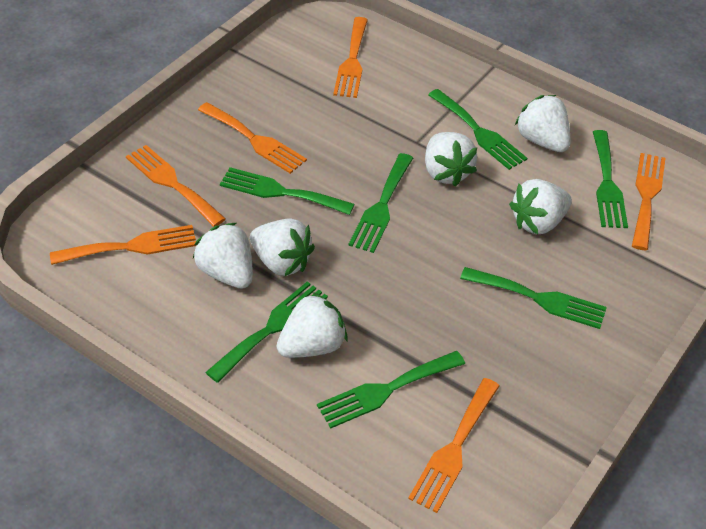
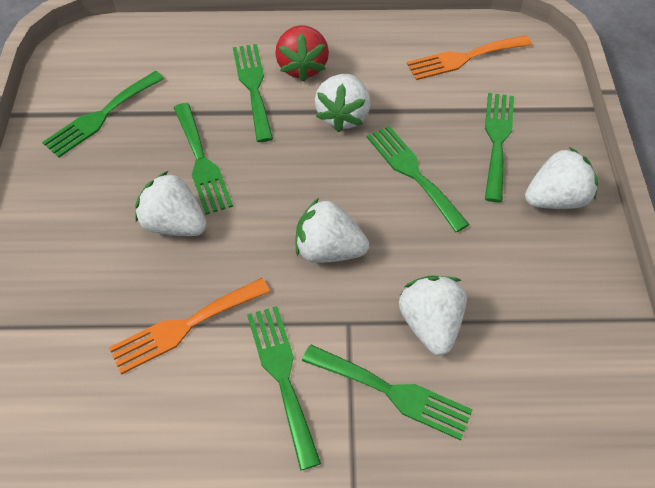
orange fork: [50,225,196,265] [126,145,226,227] [198,102,307,174] [333,17,368,98] [408,378,500,513] [632,153,666,250] = 6 -> [109,278,270,375] [407,35,532,80] = 2
red strawberry: none = 0 -> [275,25,329,82] = 1
white strawberry: [193,223,253,289] [250,219,315,276] [276,292,348,358] [425,132,477,187] [509,179,572,234] [515,95,571,152] = 6 -> [135,171,207,236] [295,198,369,263] [315,74,371,132] [399,276,467,356] [525,147,598,209] = 5

